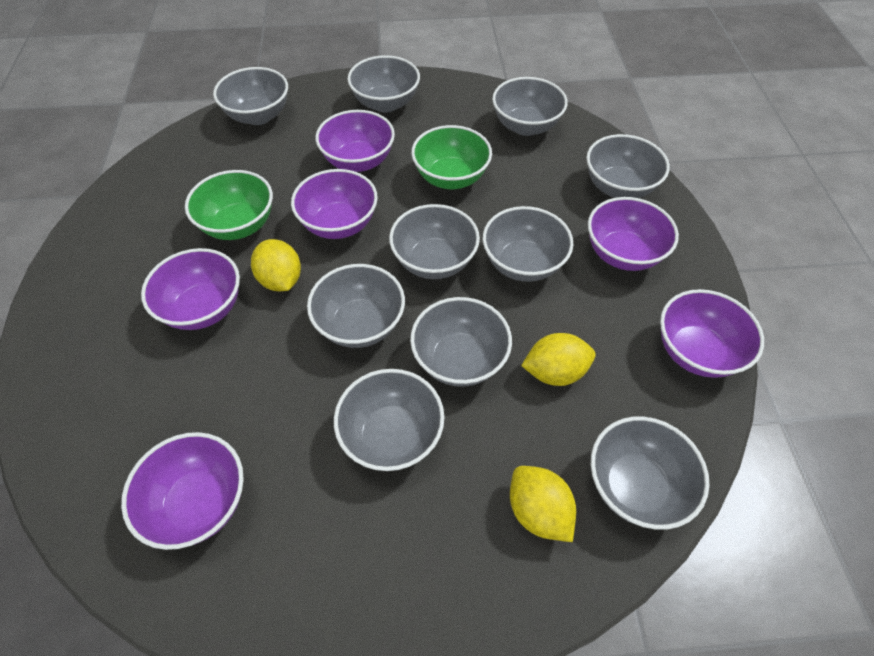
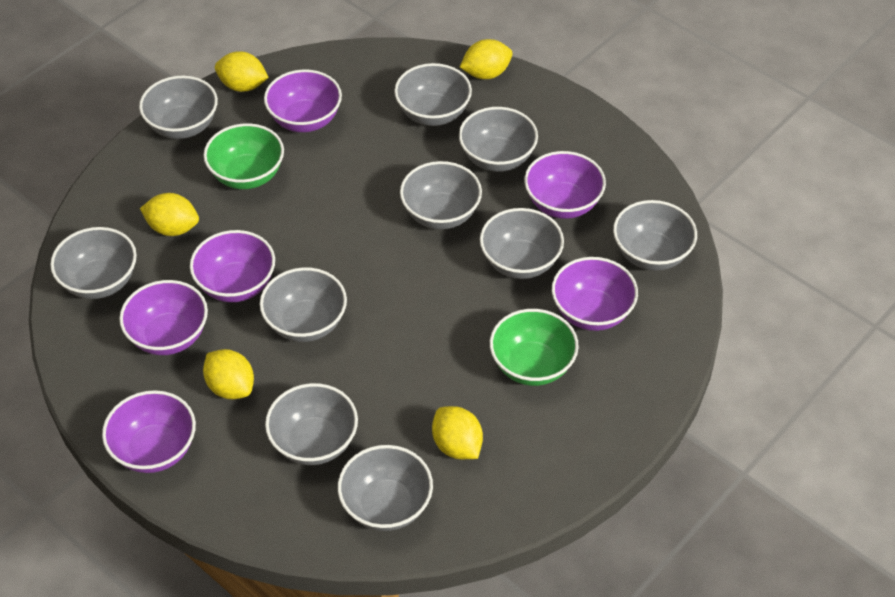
yellow lemon: [251,239,301,291] [510,466,576,542] [521,333,596,386] = 3 -> [140,193,199,236] [203,349,254,399] [215,51,269,92] [432,406,483,459] [460,39,512,79] = 5

